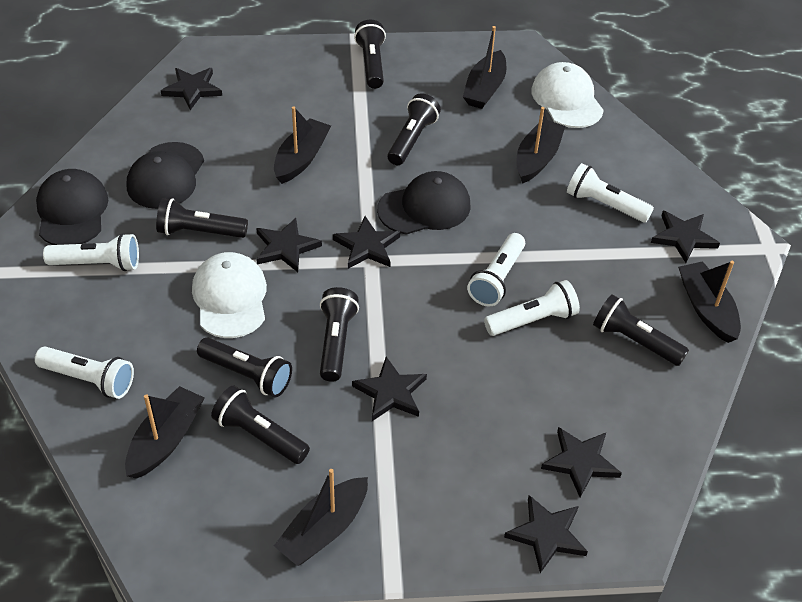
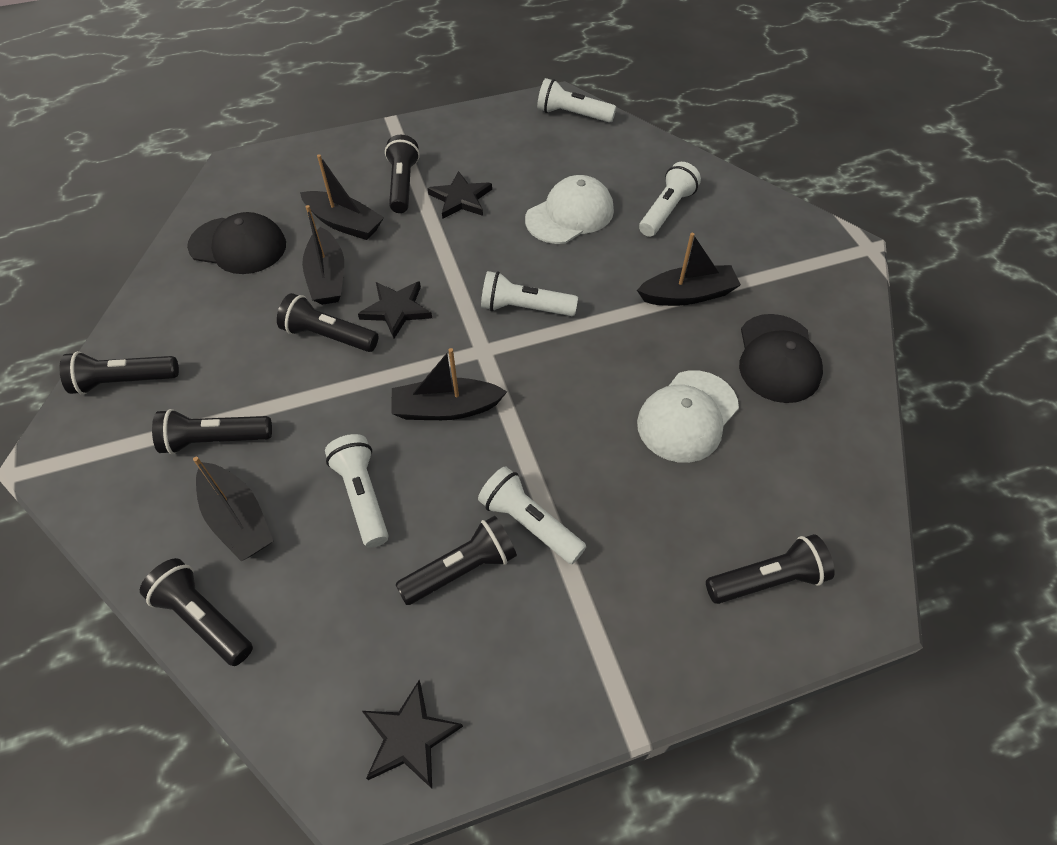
black boat: [125,386,204,479] [274,106,331,184] [274,469,368,566] [463,26,506,109] [516,107,565,184] [678,261,741,343] = 6 -> [193,457,273,561] [300,154,384,240] [302,205,344,305] [392,348,507,420] [637,233,741,306] = 5
black cap: [36,169,108,245] [127,142,204,209] [377,171,470,235] = 3 -> [187,212,286,274] [739,314,823,403] = 2
black star: [161,68,222,110] [256,218,322,272] [333,216,400,269] [352,357,427,421] [504,495,588,573] [541,427,622,498] [651,211,720,263] = 7 -> [358,281,432,339] [362,680,463,789] [428,171,492,219] = 3

